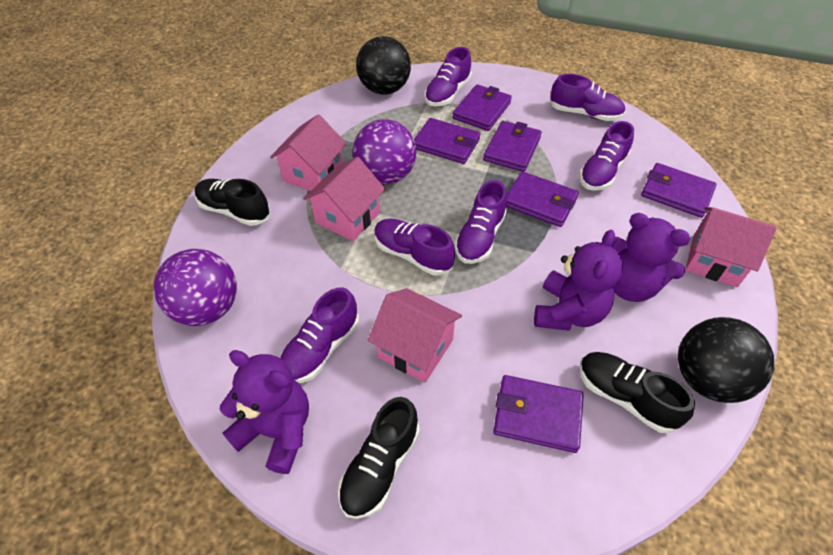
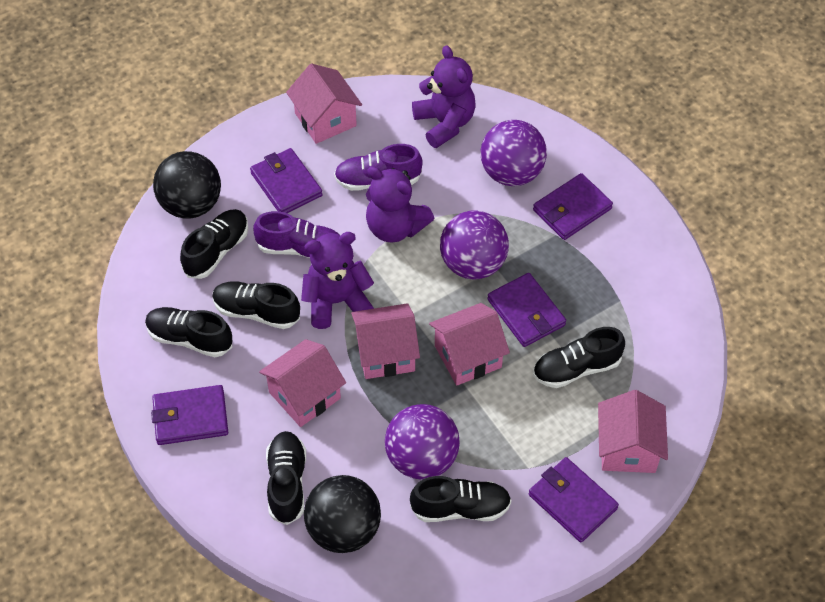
black shoe: [195,179,270,226] [338,397,420,519] [579,352,695,433] = 3 -> [145,307,232,357] [180,209,248,279] [212,281,300,329] [266,431,306,525] [410,476,512,522] [533,327,625,388] = 6
pink house: [270,114,347,191] [303,157,385,241] [368,288,462,383] [686,207,777,287] = 4 -> [259,339,346,427] [286,64,362,144] [351,303,420,379] [429,303,510,386] [598,390,668,473] = 5
purple ball: [154,249,237,326] [353,119,416,184] = 2 -> [385,404,460,479] [440,211,509,280] [481,120,547,186] = 3
purple shoe: [280,287,359,383] [374,219,455,275] [425,47,472,106] [455,180,507,264] [550,74,625,121] [579,121,634,191] = 6 -> [253,211,340,258] [334,144,423,191] = 2
purple wallet: [414,118,481,164] [453,84,512,131] [483,121,542,172] [493,375,584,453] [506,171,579,227] [641,163,717,218] = 6 -> [151,385,228,445] [250,148,323,213] [487,273,566,347] [529,457,619,542] [533,173,613,240] = 5

